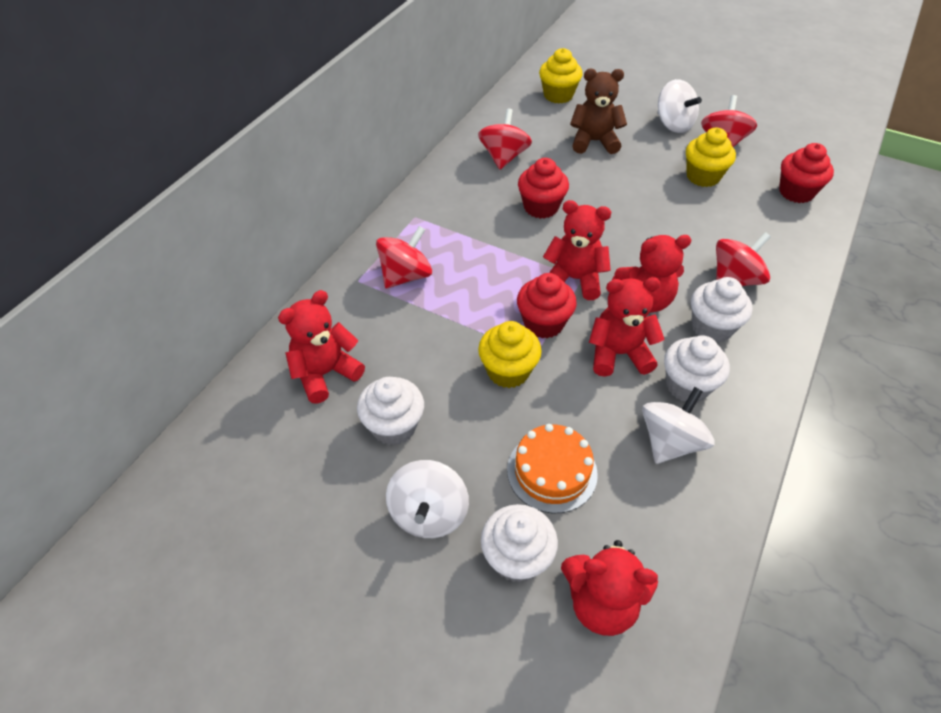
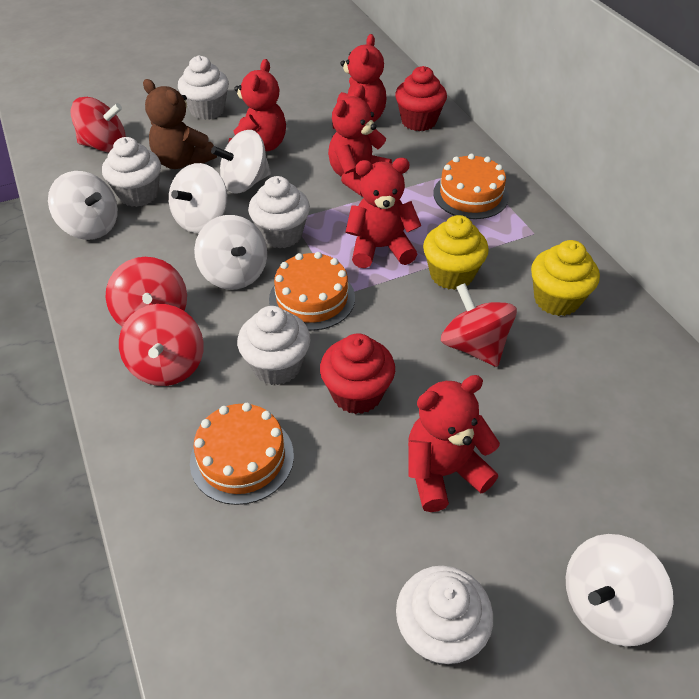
orange cake: [507,424,598,513] = 1 -> [190,403,294,505] [269,252,355,331] [433,154,509,219] = 3
red cupcake: [517,273,577,339] [518,158,569,219] [779,143,834,203] = 3 -> [320,333,395,414] [395,66,447,131] = 2
white cupcake: [357,377,424,445] [481,504,558,582] [664,335,730,402] [691,277,753,343] = 4 -> [102,137,161,207] [178,55,229,120] [237,306,310,385] [248,176,310,249] [396,566,493,665] = 5
white spinning top: [386,460,469,538] [642,387,715,464] [657,79,702,133] = 3 -> [48,171,118,240] [169,163,227,233] [194,215,267,290] [211,130,271,194] [566,534,674,646] = 5
yellow cupcake: [478,321,542,388] [539,48,582,104] [686,128,736,187] = 3 -> [423,215,489,290] [531,240,600,316] = 2

